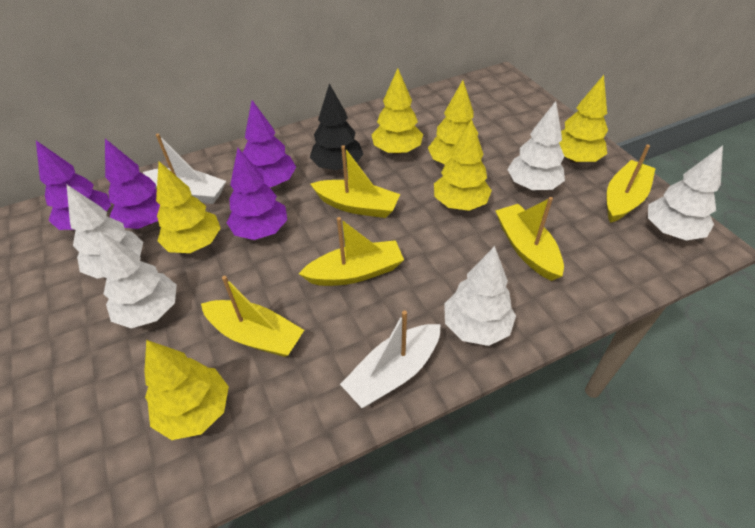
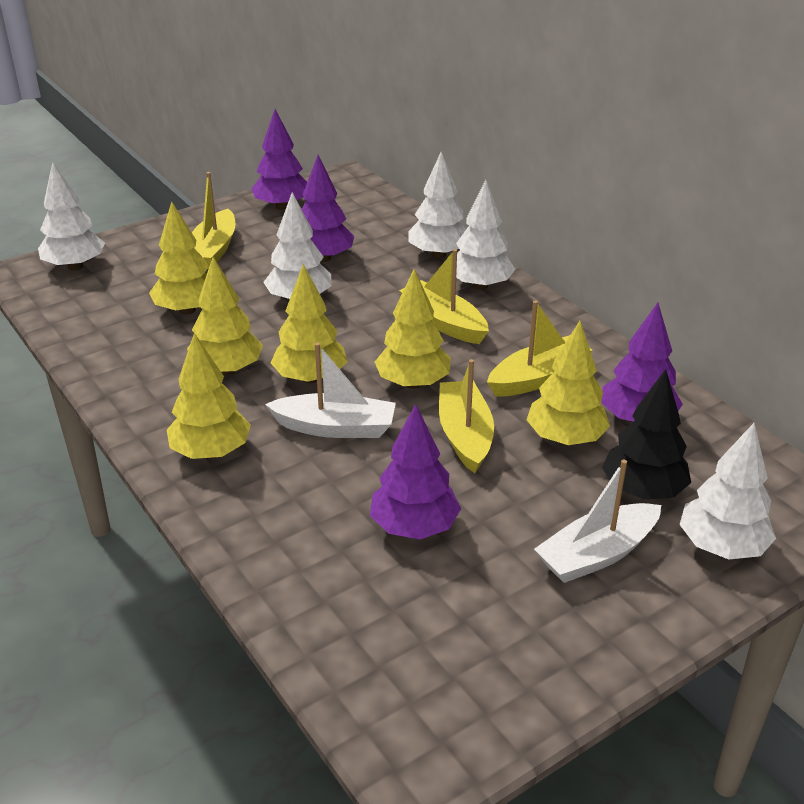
yellow boat: [201,276,304,357] [299,217,404,286] [311,145,400,218] [495,197,564,281] [607,145,656,223] = 5 -> [192,172,235,269] [399,249,489,344] [439,359,494,473] [487,300,593,396] = 4

